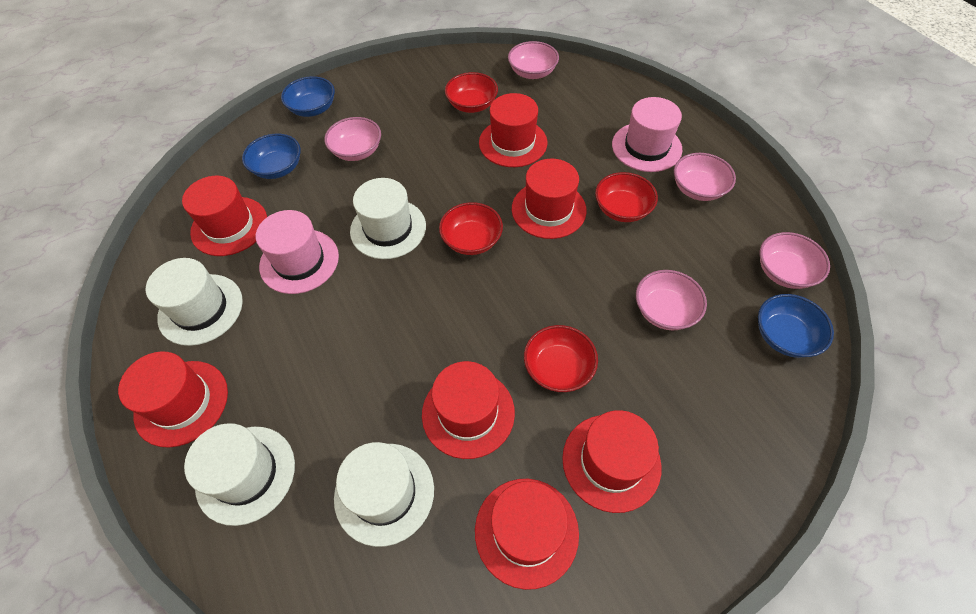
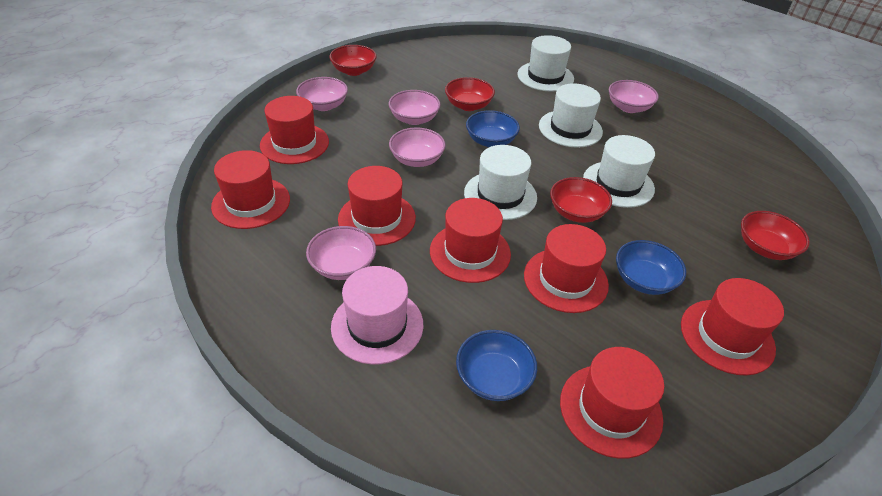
pink hat: [256,210,339,294] [612,97,682,172] = 2 -> [331,266,423,365] = 1

